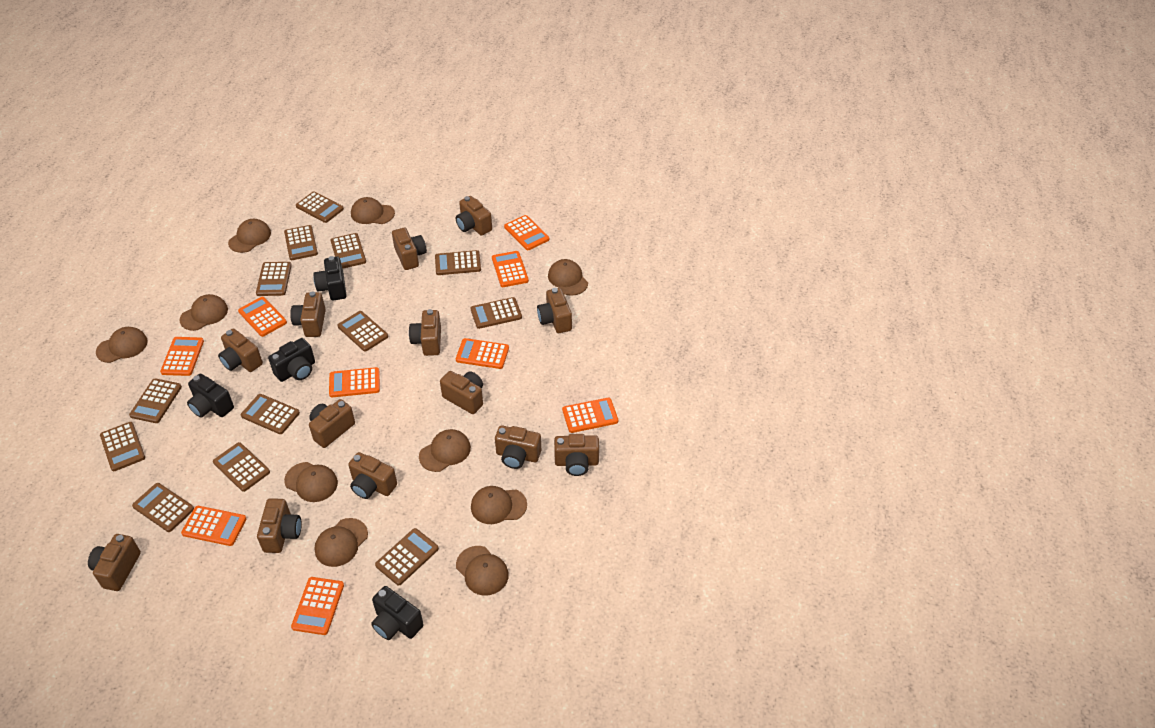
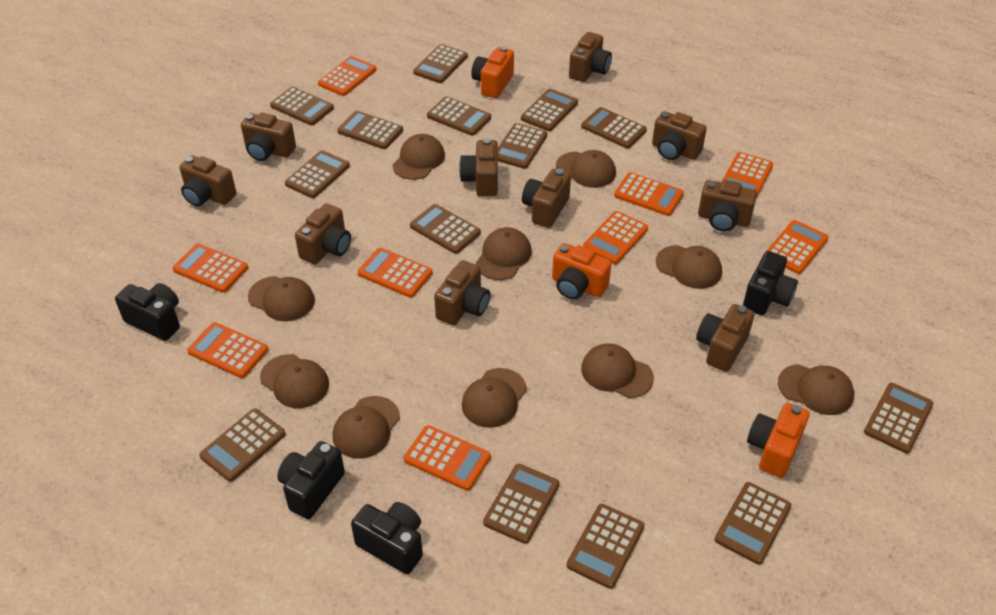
brown calculator: [100,422,145,471] [129,378,182,423] [132,483,194,532] [213,442,270,492] [241,394,300,434] [256,262,292,296] [284,225,318,260] [296,191,344,223] [330,233,366,269] [337,311,388,352] [375,528,439,586] [435,250,481,275] [471,297,522,329] = 13 -> [199,408,286,482] [270,87,334,126] [285,150,350,198] [338,111,403,149] [410,204,481,254] [413,44,468,83] [427,96,491,136] [483,464,559,544] [498,123,547,169] [521,89,578,131] [567,504,644,589] [581,107,647,148] [715,482,792,564] [864,383,933,453] = 14
brown camera: [88,534,141,591] [218,329,263,372] [257,498,302,553] [290,291,326,337] [309,399,355,448] [348,452,397,499] [392,227,427,270] [409,309,441,356] [440,371,483,414] [456,196,492,236] [495,425,541,469] [537,288,572,333] [554,434,599,476] = 13 -> [179,155,236,207] [241,113,296,161] [295,203,351,264] [434,260,490,325] [459,138,498,196] [522,169,571,228] [569,32,612,82] [652,111,707,160] [696,304,754,372] [698,180,757,231] = 10
orange camera: none = 0 -> [471,46,514,98] [552,243,612,300] [747,403,809,478] = 3

